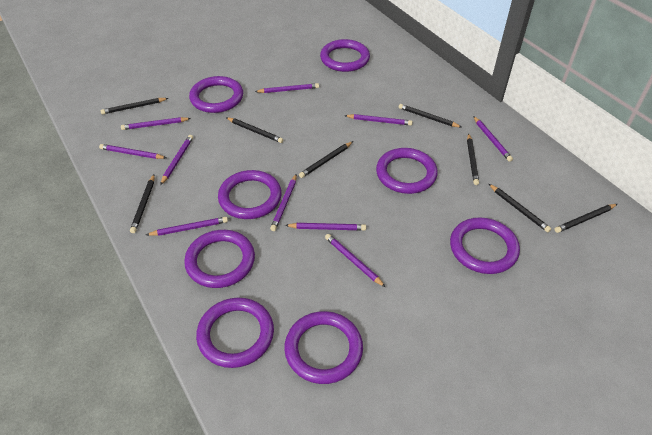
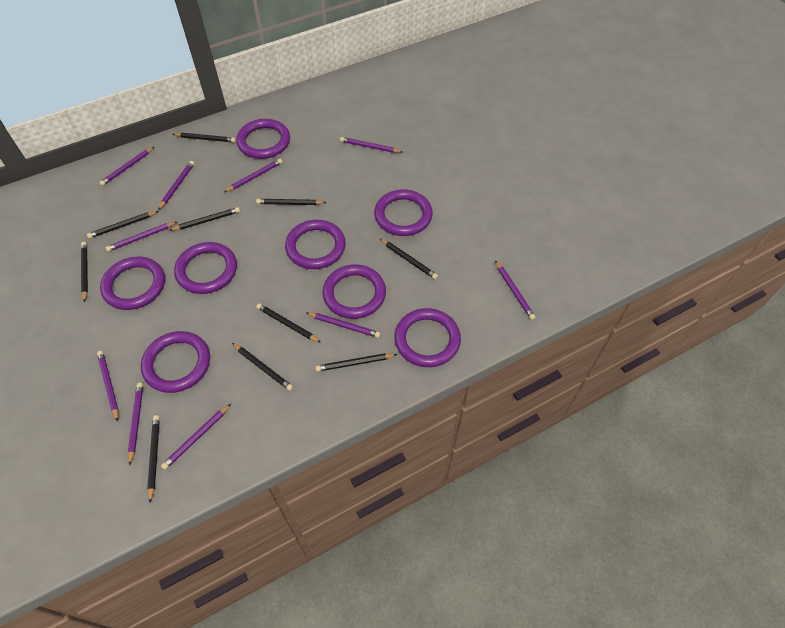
black pencil: [100,98,168,114] [130,175,155,233] [226,117,283,143] [299,141,353,178] [398,104,461,127] [467,133,479,185] [489,184,551,232] [554,204,617,233] = 8 -> [81,242,88,302] [87,211,159,239] [147,415,160,502] [170,207,240,230] [173,133,236,143] [232,343,293,391] [256,199,326,205] [256,303,321,343] [315,353,398,372] [380,239,438,279] = 10

